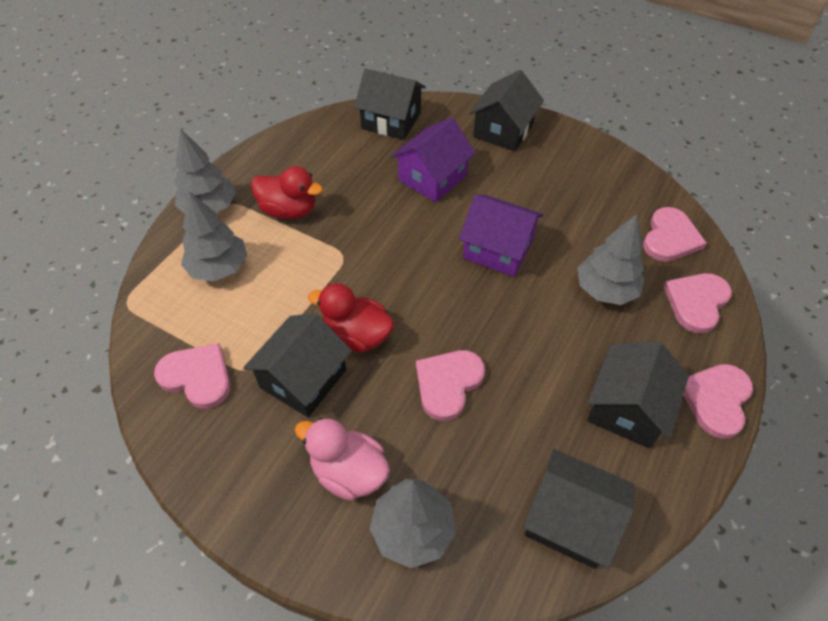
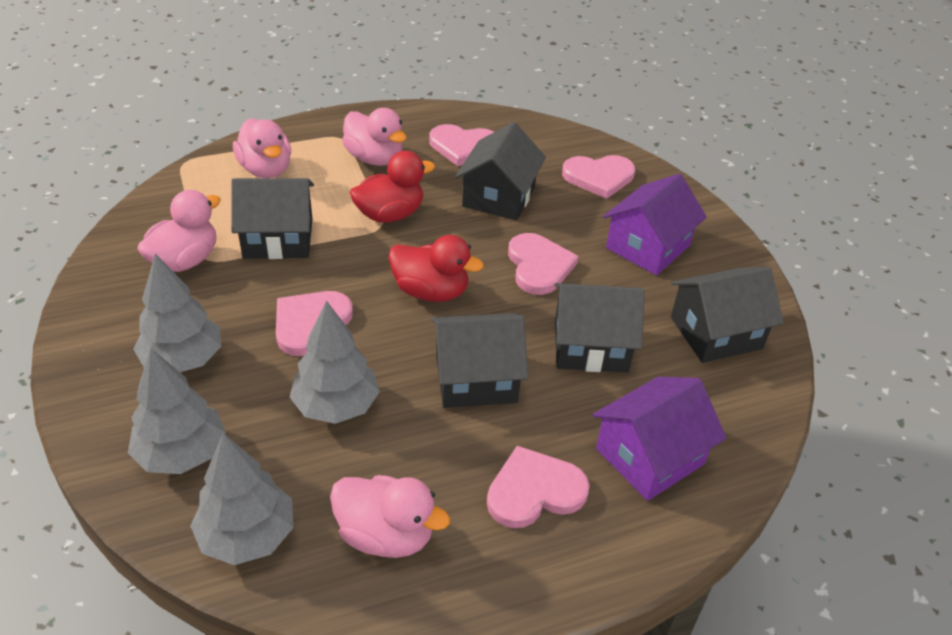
pink duck: [295,418,390,501] = 1 -> [137,190,221,272] [233,118,291,178] [330,475,450,558] [342,108,407,166] = 4

